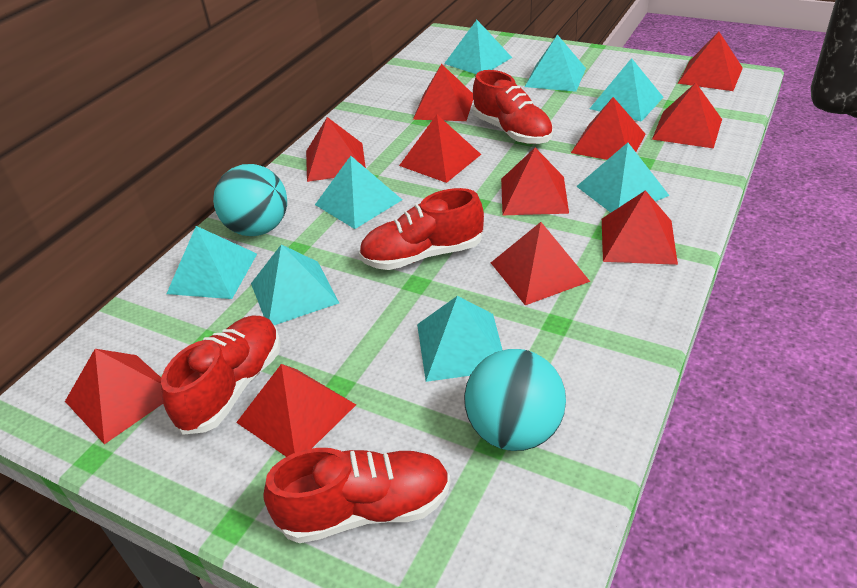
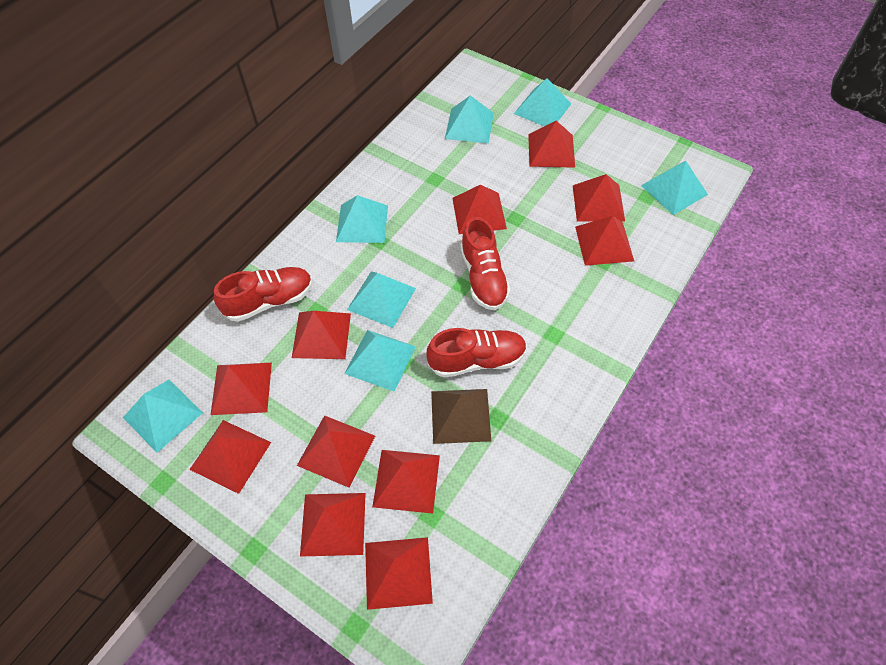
brown pyramid: none = 0 -> [431,389,491,444] = 1
red shoe: [161,315,281,435] [263,448,451,543] [359,188,484,270] [473,70,553,144] = 4 -> [214,267,313,322] [427,328,527,378] [460,217,511,310] = 3
turquoise ball: [213,164,287,236] [464,349,566,451] = 2 -> none = 0
turquoise pyramid: [167,226,257,299] [251,244,339,325] [315,156,402,229] [417,296,502,382] [444,20,512,74] [525,34,586,92] [576,143,669,213] [589,58,664,122] = 8 -> [123,380,203,453] [336,195,388,243] [344,330,416,392] [347,271,416,328] [445,95,494,144] [514,78,571,126] [641,161,708,215] = 7

